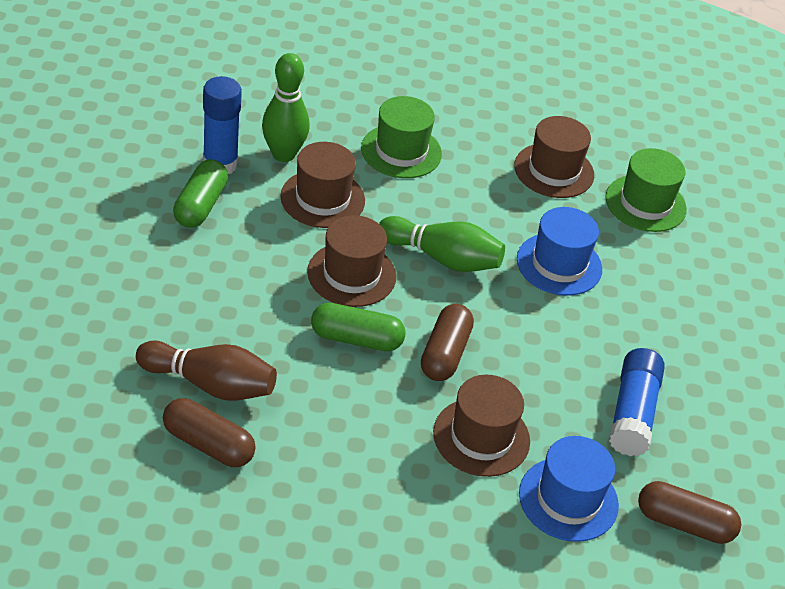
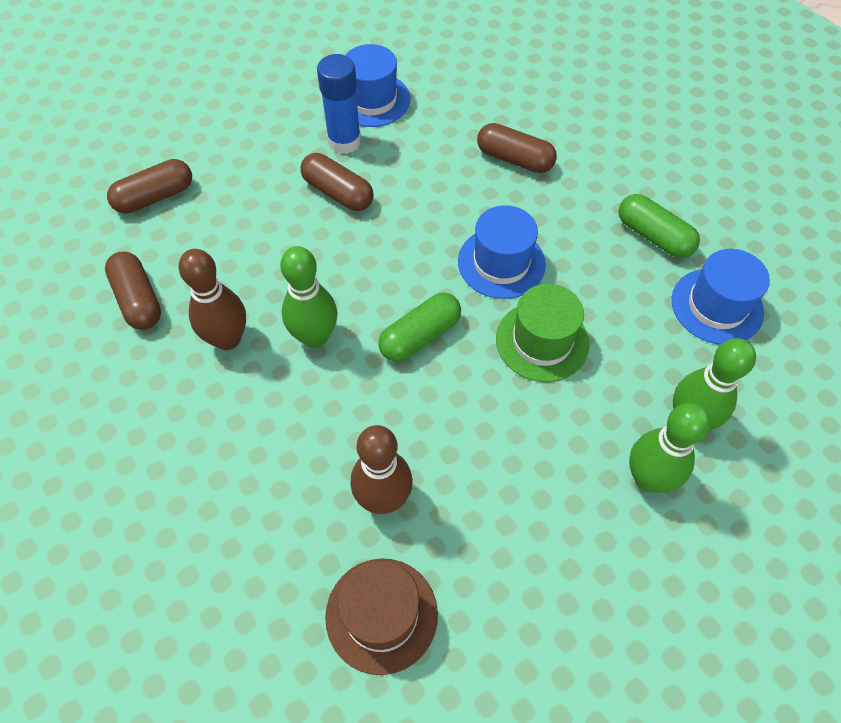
blue glue stick: [203,76,242,174] [609,348,665,456] = 2 -> [317,54,361,154] = 1
blue hat: [517,207,602,296] [519,436,619,542] = 2 -> [345,44,410,127] [458,205,546,299] [672,249,770,345] = 3
brown bowling pin: [136,340,277,401] = 1 -> [178,249,246,350] [351,425,413,514] = 2
brown capsule: [163,398,255,467] [421,304,474,381] [638,481,741,544] = 3 -> [105,252,161,330] [107,159,192,214] [301,153,374,211] [477,123,557,173] = 4
brown hat: [280,142,365,228] [307,215,396,307] [433,375,530,477] [514,116,594,198] = 4 -> [325,559,438,675] = 1
green bowling pin: [262,53,310,162] [379,216,505,272] = 2 -> [280,246,337,348] [629,403,710,493] [673,338,756,431] = 3
green hat: [361,96,442,178] [605,148,687,232] = 2 -> [496,284,589,382] = 1

